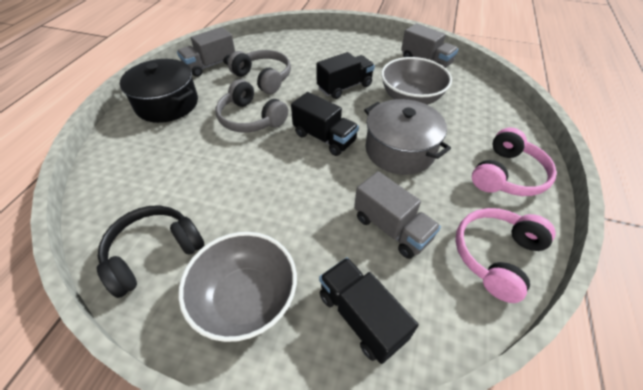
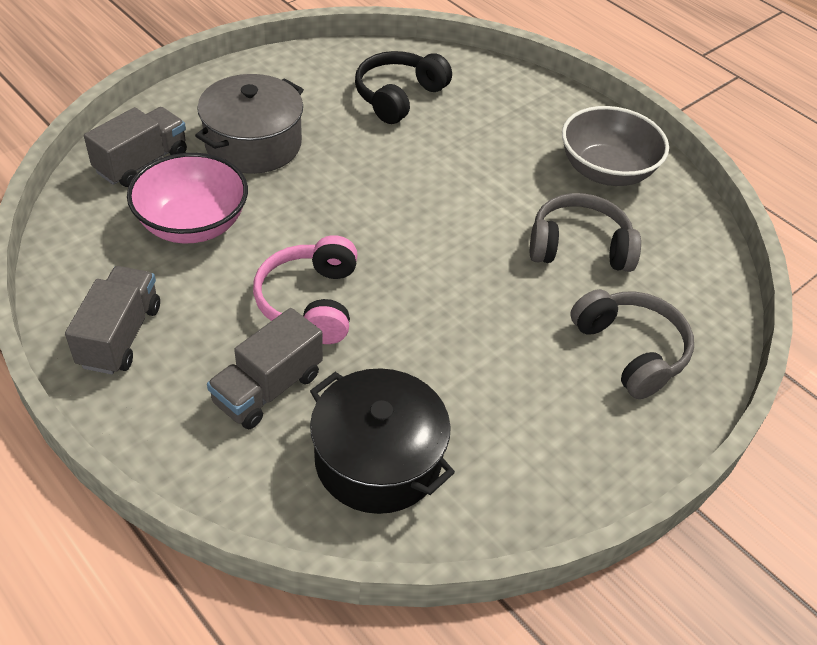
black truck: [291,92,359,156] [316,52,375,99] [319,257,418,364] = 3 -> none = 0
grey bowl: [178,232,297,342] [381,57,452,105] = 2 -> [562,106,669,186] = 1
pink bowl: none = 0 -> [127,153,248,244] = 1
pink headphones: [455,208,556,303] [472,128,557,196] = 2 -> [253,235,358,344] = 1

